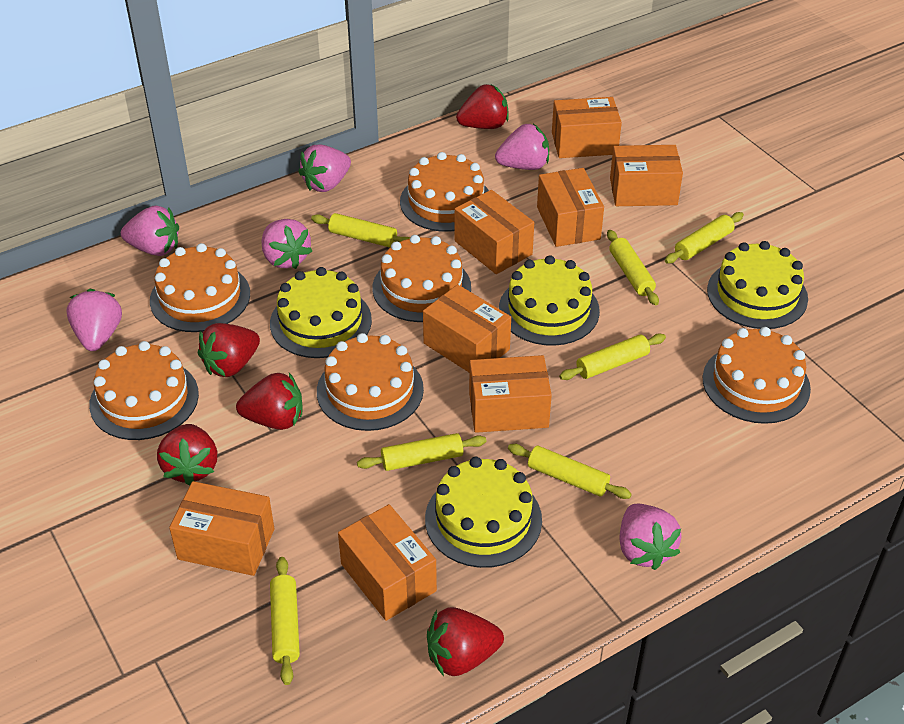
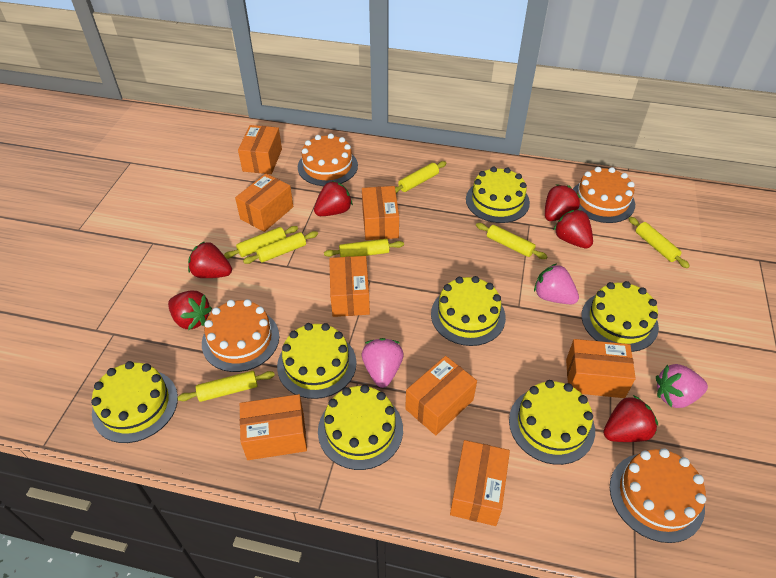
orange cake: [89,341,199,440] [150,243,250,332] [317,333,424,431] [372,235,471,322] [400,152,489,232] [703,327,811,424] = 6 -> [202,299,279,372] [298,134,358,186] [573,167,635,223] [610,448,706,543] = 4
pink strawberry: [67,289,122,351] [121,206,179,256] [262,219,312,269] [298,145,351,192] [495,124,549,170] [619,504,682,570] = 6 -> [362,338,404,388] [534,263,579,304] [656,364,708,408] = 3
red strawberry: [157,424,217,486] [198,323,260,377] [236,373,303,430] [427,607,504,676] [456,84,509,129] = 5 -> [168,290,212,330] [188,241,232,278] [314,181,353,216] [545,184,581,221] [554,209,593,248] [603,395,658,442] = 6
yellow cake: [270,267,372,358] [425,457,542,568] [499,255,600,346] [707,241,808,329] = 4 -> [91,361,178,443] [277,323,357,399] [318,385,403,470] [431,276,506,346] [466,167,530,223] [509,380,595,465] [581,281,659,352] = 7

